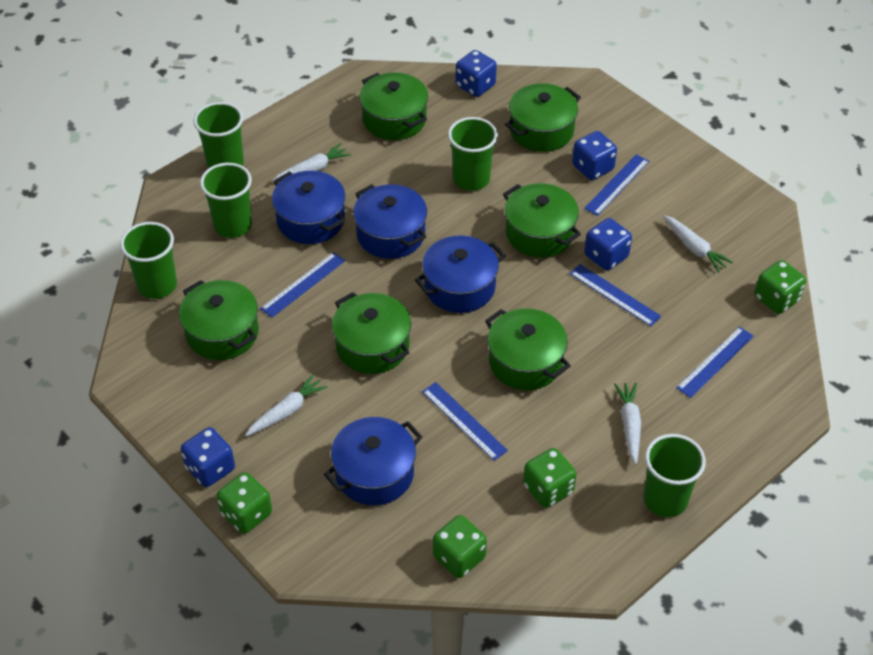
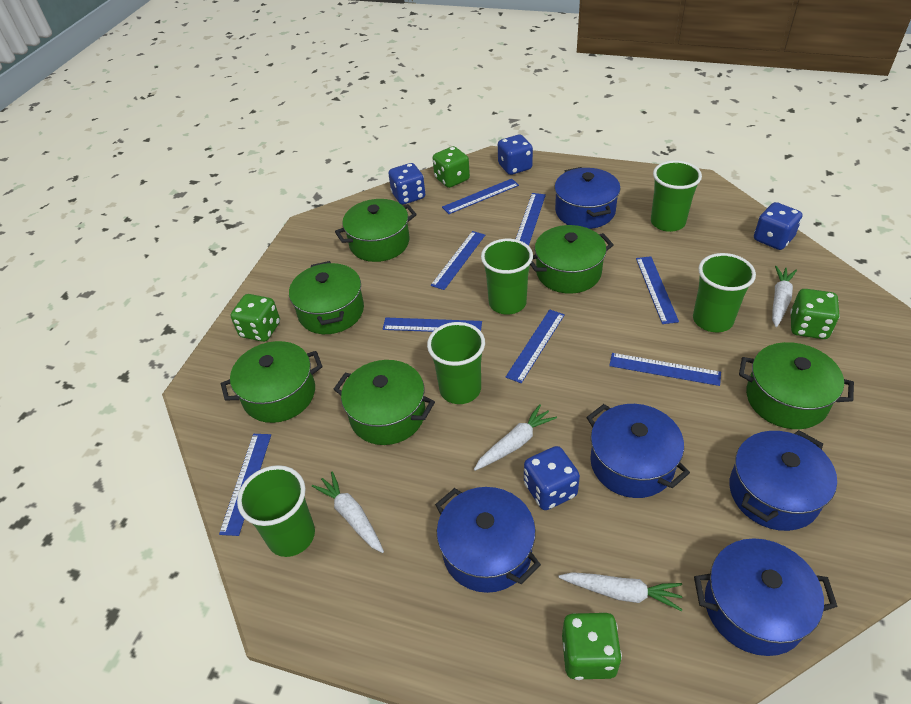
blue pot: [272,171,345,244] [324,417,422,505] [353,184,427,259] [415,235,505,313] = 4 -> [435,487,541,593] [554,167,620,229] [586,404,690,498] [694,538,838,656] [729,430,837,531] = 5
blue ruler: [260,252,345,318] [422,382,508,461] [570,264,661,326] [584,154,649,216] [676,327,754,398] = 5 -> [219,434,271,536] [383,318,482,332] [431,231,485,290] [442,179,519,214] [506,310,565,383] [516,193,546,246] [609,353,721,386] [636,256,679,324] = 8

